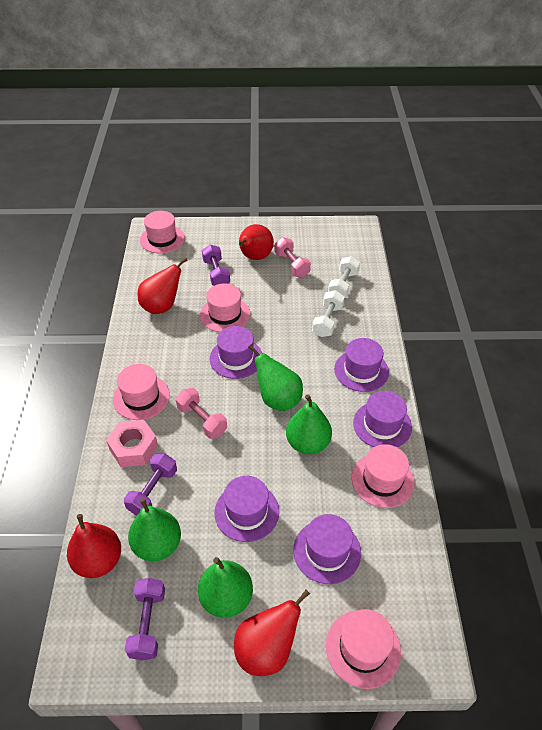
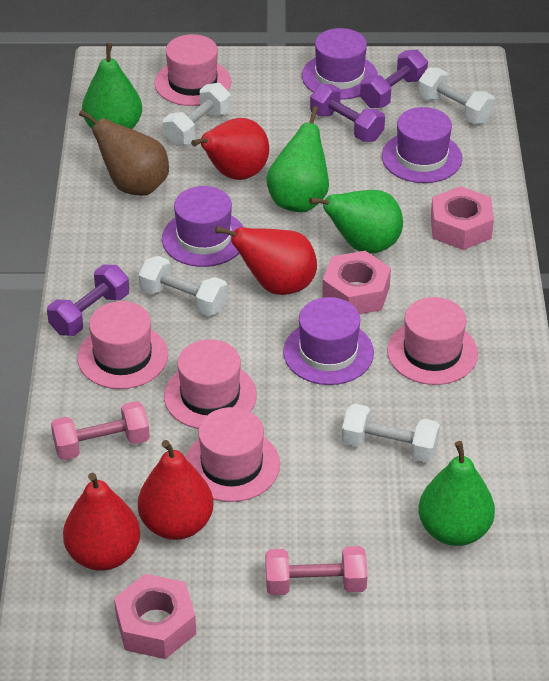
brown pear: none = 0 -> [79,110,169,196] = 1
pink nut: [106,420,158,467] = 1 -> [114,574,196,659] [322,251,391,314] [431,186,494,250] = 3
purple hat: [210,326,262,379] [215,476,279,542] [293,514,361,584] [334,338,389,392] [353,391,412,447] = 5 -> [162,186,243,267] [283,297,374,385] [302,28,378,100] [382,107,462,183] = 4
white dumbbell: [312,290,345,337] [328,256,360,298] = 2 -> [139,256,228,316] [163,83,231,146] [342,404,440,462] [418,68,495,124] = 4

